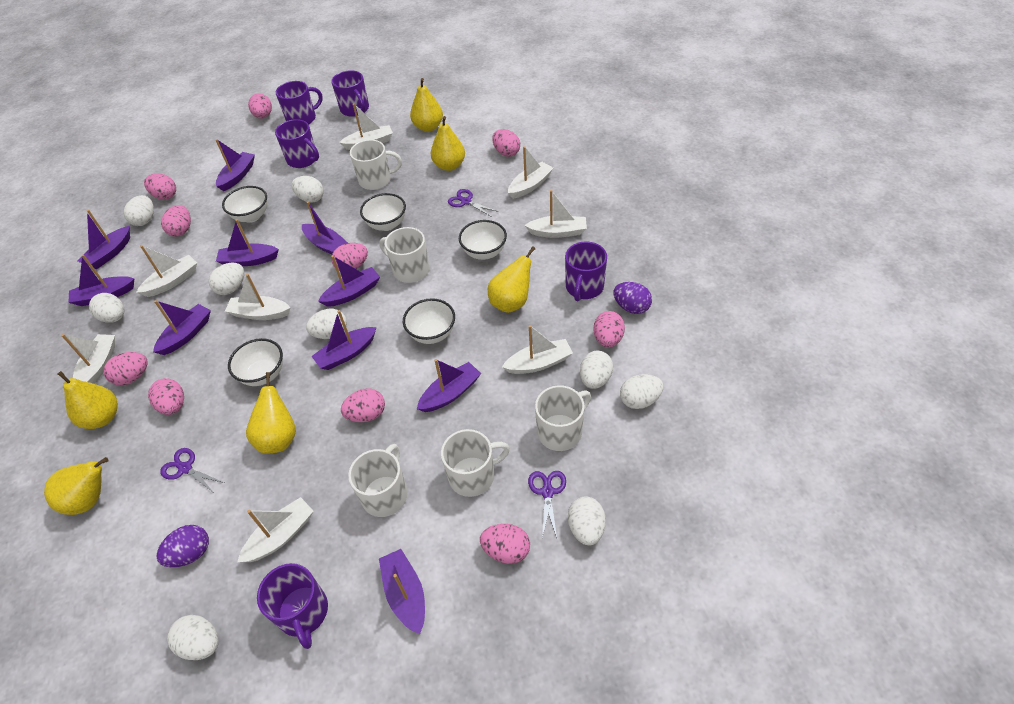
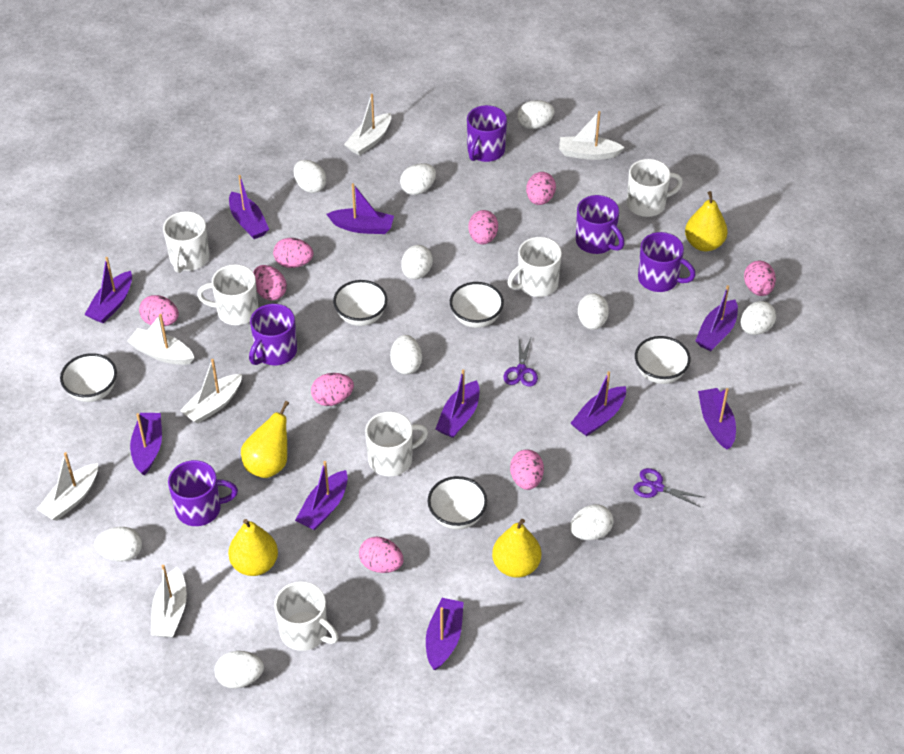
pink egg: [104,352,147,385] [144,173,176,200] [148,378,184,415] [161,205,191,237] [248,93,272,119] [332,243,368,271] [341,388,385,422] [480,524,530,564] [492,129,520,157] [593,311,625,348] = 10 -> [139,295,179,326] [253,265,287,301] [273,238,313,268] [311,373,354,406] [359,536,403,573] [468,210,498,244] [510,449,544,490] [526,172,556,205] [744,261,776,296] = 9
purple egg: [156,525,209,567] [613,282,652,314] = 2 -> none = 0
purple scissors: [160,448,224,494] [448,189,498,217] [528,471,566,538] = 3 -> [503,338,538,387] [633,468,705,507] = 2
white boat: [61,334,115,384] [136,245,197,297] [225,274,291,320] [238,497,314,562] [339,103,393,150] [502,325,573,374] [508,146,553,199] [524,190,587,238] = 8 -> [37,452,98,520] [127,314,194,365] [151,565,187,637] [180,359,242,423] [344,94,391,156] [559,111,625,160] = 6
white egg: [89,293,124,323] [124,195,154,226] [167,615,219,660] [209,263,244,295] [291,176,324,203] [306,309,347,339] [568,497,606,546] [580,351,613,389] [620,374,664,409] = 9 -> [94,527,142,561] [215,651,264,688] [294,160,327,193] [390,335,422,374] [400,163,436,195] [401,245,433,280] [517,100,554,129] [570,504,613,540] [578,293,609,330] [741,301,776,335] = 10
white mug: [348,444,408,517] [350,140,402,190] [379,227,430,283] [441,429,510,497] [535,385,591,451] = 5 -> [163,211,210,273] [197,264,258,325] [274,582,339,651] [365,412,428,476] [507,237,562,297] [627,159,683,217] = 6
yellow pear: [44,457,109,515] [58,371,118,429] [246,372,296,454] [410,78,443,132] [431,116,465,171] [488,246,535,313] = 6 -> [228,519,278,576] [241,401,289,478] [492,519,541,578] [685,191,728,252] = 4

